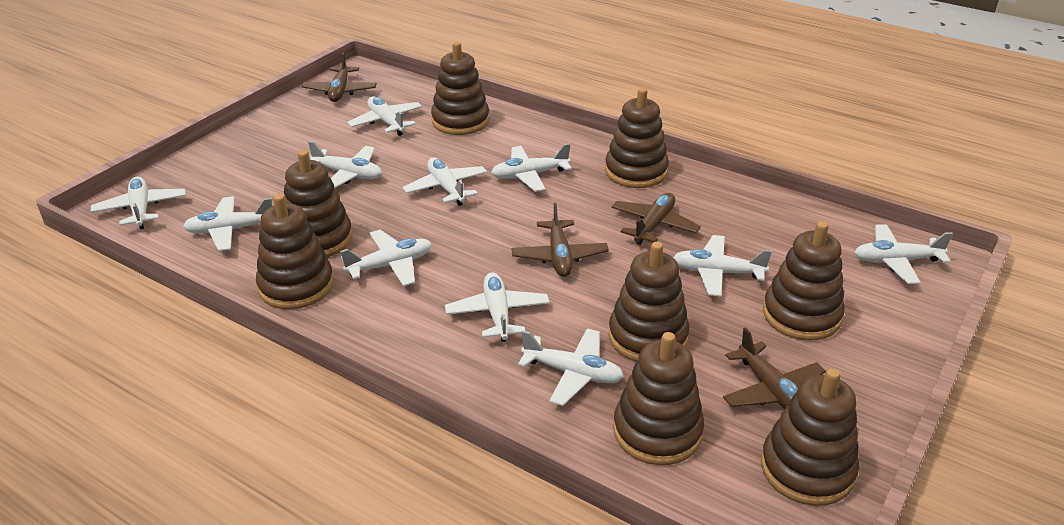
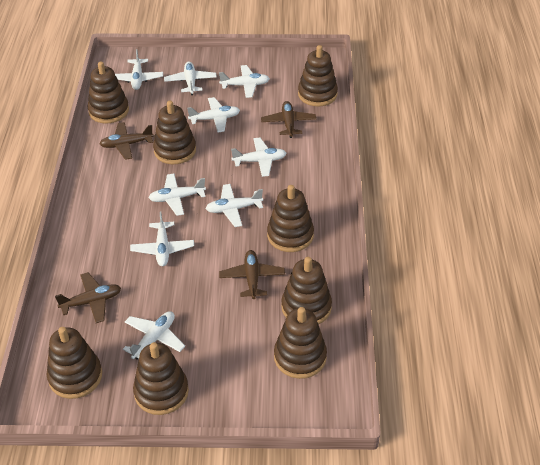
white plane: [91,176,186,229] [183,196,272,251] [308,141,382,188] [340,230,432,286] [347,96,422,136] [403,158,487,206] [445,272,550,342] [491,143,572,192] [518,328,624,406] [673,235,772,297] [854,224,953,284] = 11 -> [115,49,163,90] [123,311,185,360] [130,212,194,266] [149,174,206,216] [164,62,217,95] [187,97,240,132] [205,184,263,227] [219,65,270,98] [231,138,286,177] = 9

